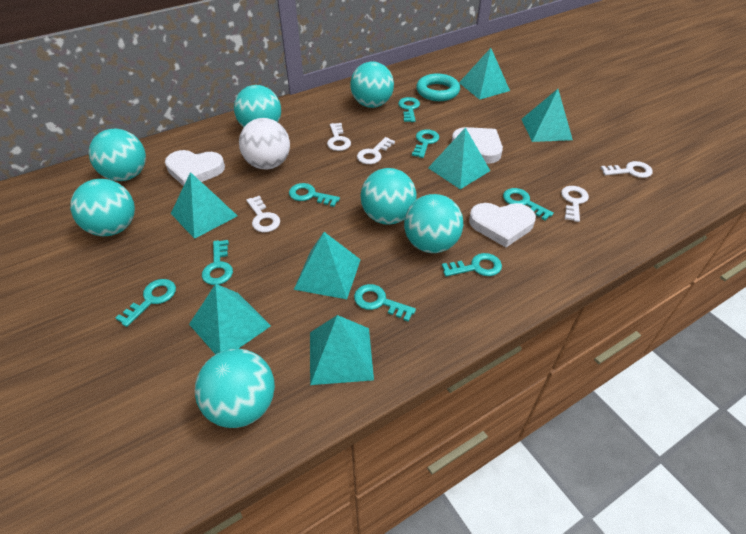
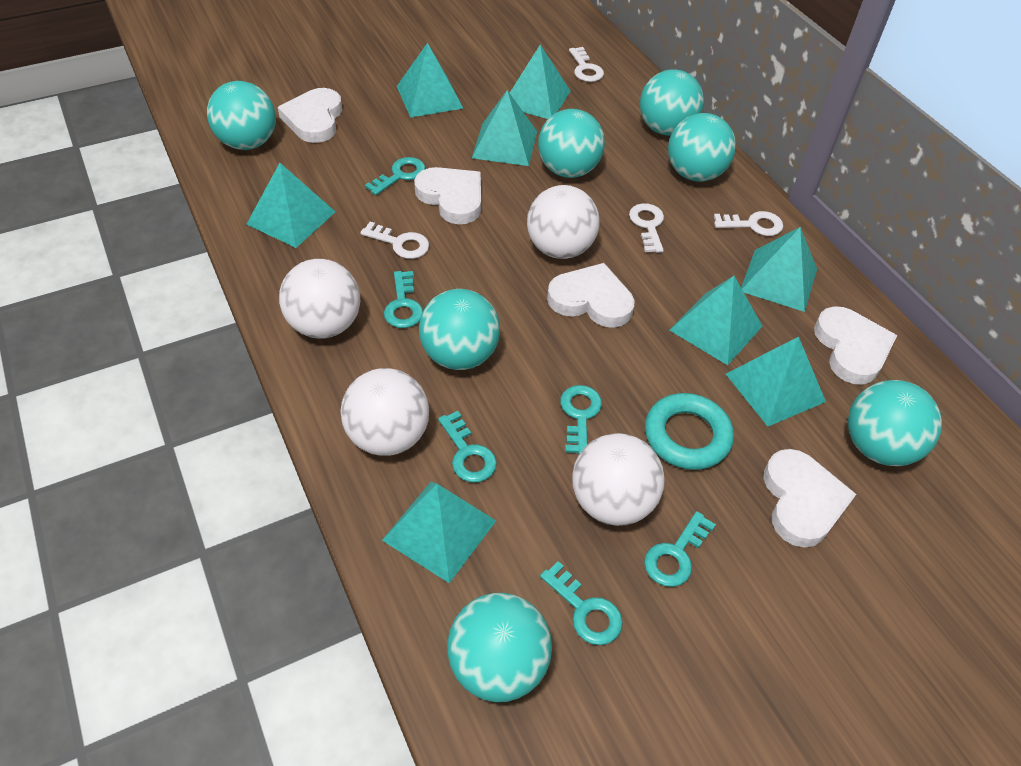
turquoise key: [116,279,176,327] [202,240,233,285] [289,183,340,207] [354,284,416,322] [398,97,420,122] [412,129,439,158] [441,253,502,277] [503,188,554,220] = 8 -> [365,157,425,195] [384,271,423,328] [438,411,497,482] [540,561,623,645] [560,385,602,454] [644,511,716,587] = 6
turquoise pyramid: [171,172,237,239] [189,284,271,355] [294,232,361,299] [310,315,374,385] [428,127,490,189] [459,48,510,100] [522,89,573,142] = 7 -> [247,163,335,248] [382,482,496,583] [397,43,464,117] [472,90,537,166] [510,45,571,119] [670,276,763,365] [726,337,826,426] [741,227,817,312] = 8
white ball: [239,118,290,170] = 1 -> [279,259,360,339] [340,368,429,456] [527,185,600,259] [572,433,665,526] = 4
white heart: [165,150,225,186] [452,127,503,164] [469,203,536,247] = 3 -> [278,88,342,143] [414,167,481,224] [547,263,635,328] [763,449,856,548] [814,306,897,385] = 5
white key: [246,196,280,232] [327,123,351,151] [357,137,395,164] [561,186,589,222] [600,161,653,178] = 5 -> [360,222,429,259] [569,47,604,82] [629,203,664,253] [714,211,783,236] = 4

